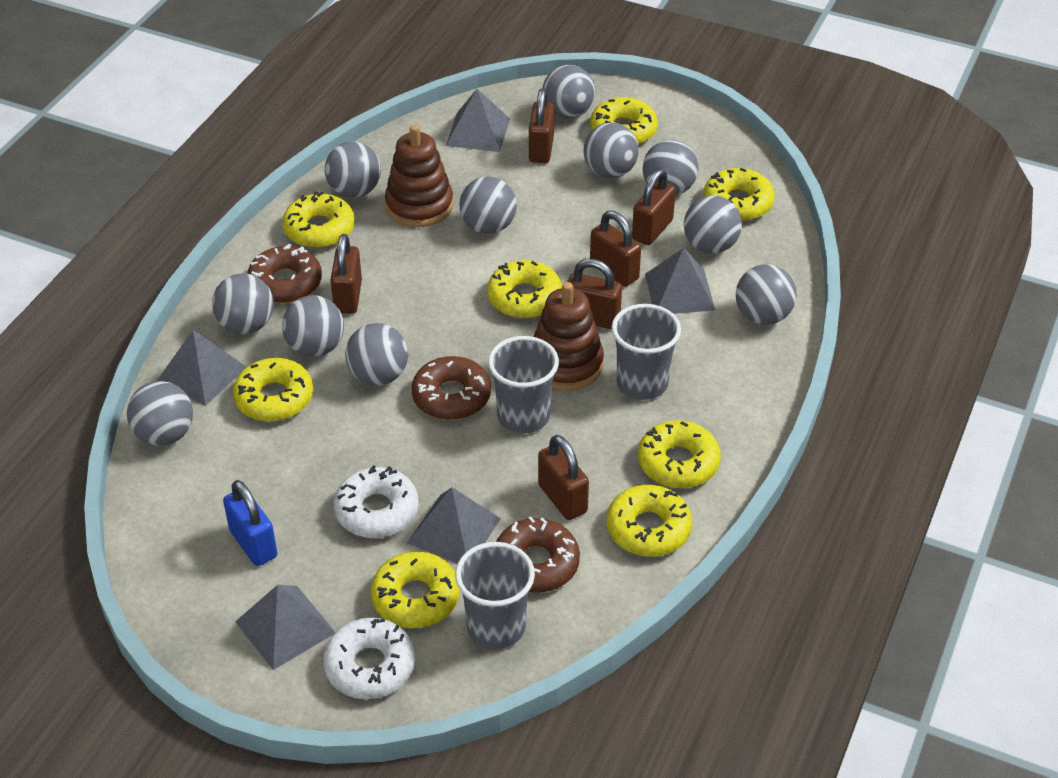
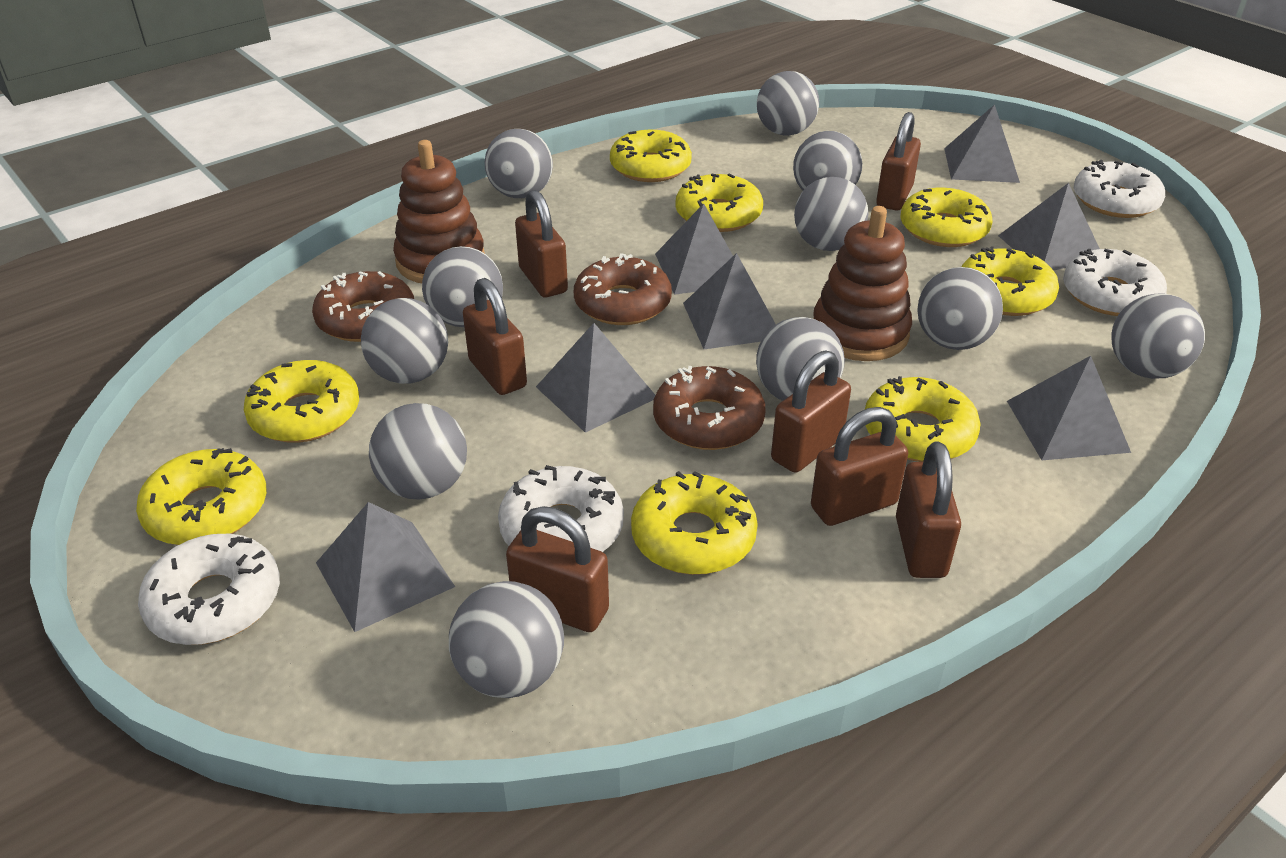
blue padlock: [223,480,277,566] = 1 -> none = 0
brown padlock: [330,234,362,314] [529,88,554,163] [538,435,589,520] [567,259,622,329] [590,210,641,287] [632,169,676,245] = 6 -> [463,278,527,395] [506,506,609,632] [515,190,568,297] [771,350,851,473] [811,407,908,526] [876,112,921,210] [896,442,961,578] = 7
grey cup: [455,542,535,649] [488,336,559,433] [611,304,681,400] = 3 -> none = 0
grey pyramid: [157,330,246,406] [235,585,335,670] [407,487,501,563] [446,89,510,152] [645,248,715,314] = 5 -> [316,502,455,632] [536,323,655,433] [655,203,733,295] [683,253,776,349] [944,104,1020,183] [998,183,1100,270] [1007,356,1131,460] = 7
white donut: [323,617,415,699] [334,465,419,538] = 2 -> [138,534,280,645] [498,465,624,552] [1063,249,1167,316] [1074,160,1165,218] = 4

